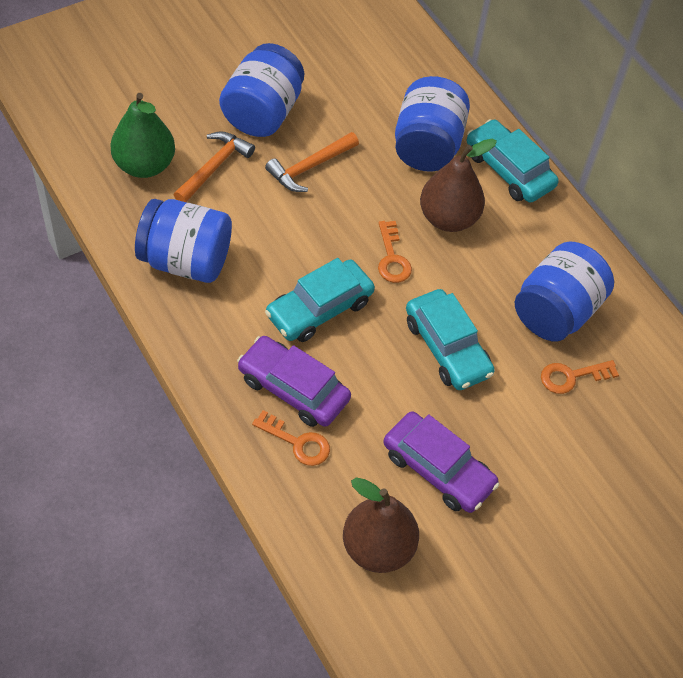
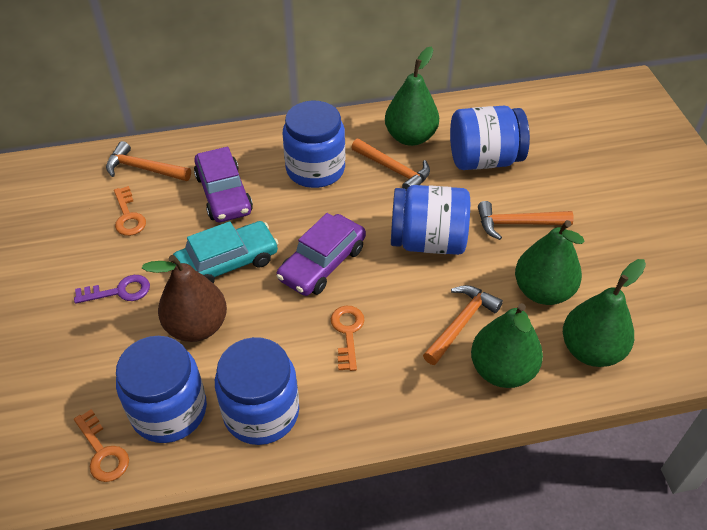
blue jar: [135,199,232,283] [219,43,304,137] [395,76,470,172] [515,242,614,341] = 4 -> [116,336,207,443] [215,337,299,445] [283,101,345,188] [391,185,470,255] [450,106,530,170] = 5
brown pear: [343,477,419,573] [420,139,497,232] = 2 -> [142,255,227,342] = 1
green pear: [110,93,175,178] = 1 -> [385,47,439,146] [471,303,543,388] [515,220,585,305] [563,259,646,367] = 4
orange hammer: [174,131,255,202] [265,132,359,192] = 2 -> [106,141,191,181] [351,139,430,190] [423,285,503,365] [478,201,574,240] = 4
purple key: none = 0 -> [74,275,150,304] = 1
turquoise car: [265,258,375,342] [406,289,495,390] [467,119,559,203] = 3 -> [173,221,279,284] = 1

